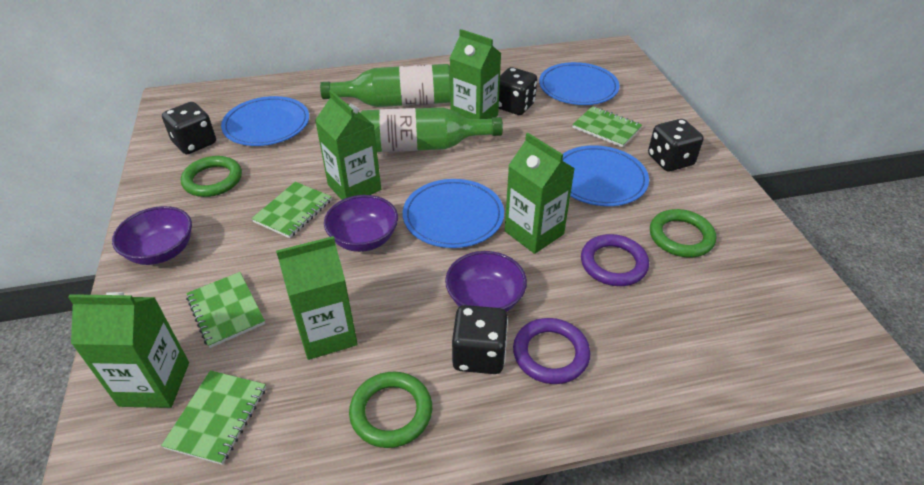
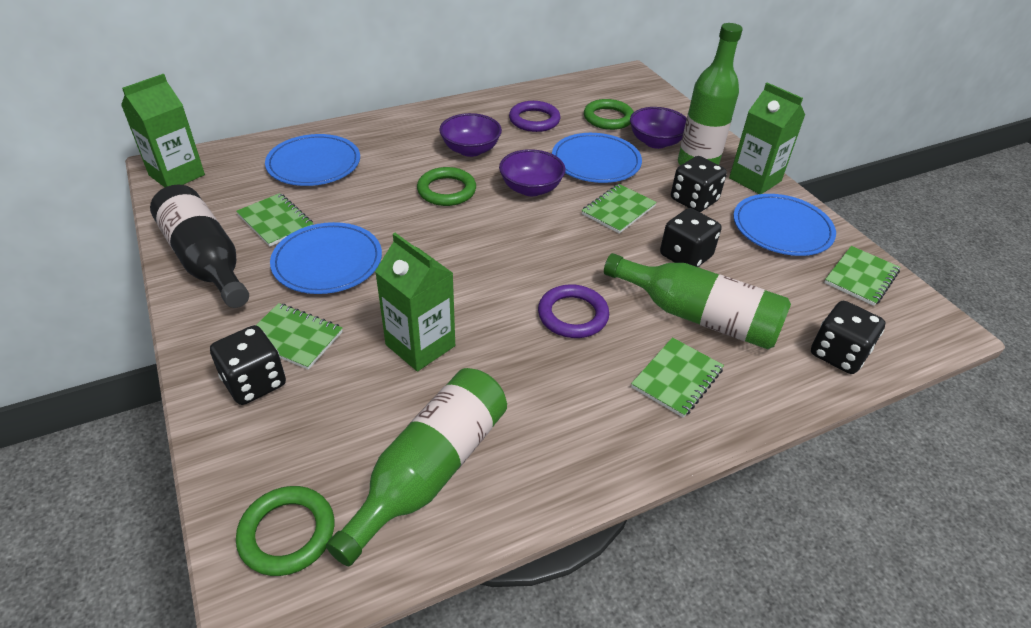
black bottle: none = 0 -> [150,184,249,308] = 1
green bottle: [320,64,450,107] [360,107,503,152] = 2 -> [326,368,507,566] [604,253,791,349] [678,23,743,165] = 3
green carton: [68,292,189,408] [276,236,358,360] [315,90,381,200] [450,29,501,119] [505,133,575,254] = 5 -> [121,74,205,187] [375,233,455,371] [729,83,805,194] = 3
green notebook: [161,370,266,465] [186,272,265,348] [251,182,332,238] [572,106,642,147] = 4 -> [236,193,313,247] [256,303,343,370] [582,184,657,234] [631,337,724,418] [824,246,900,306] = 5

